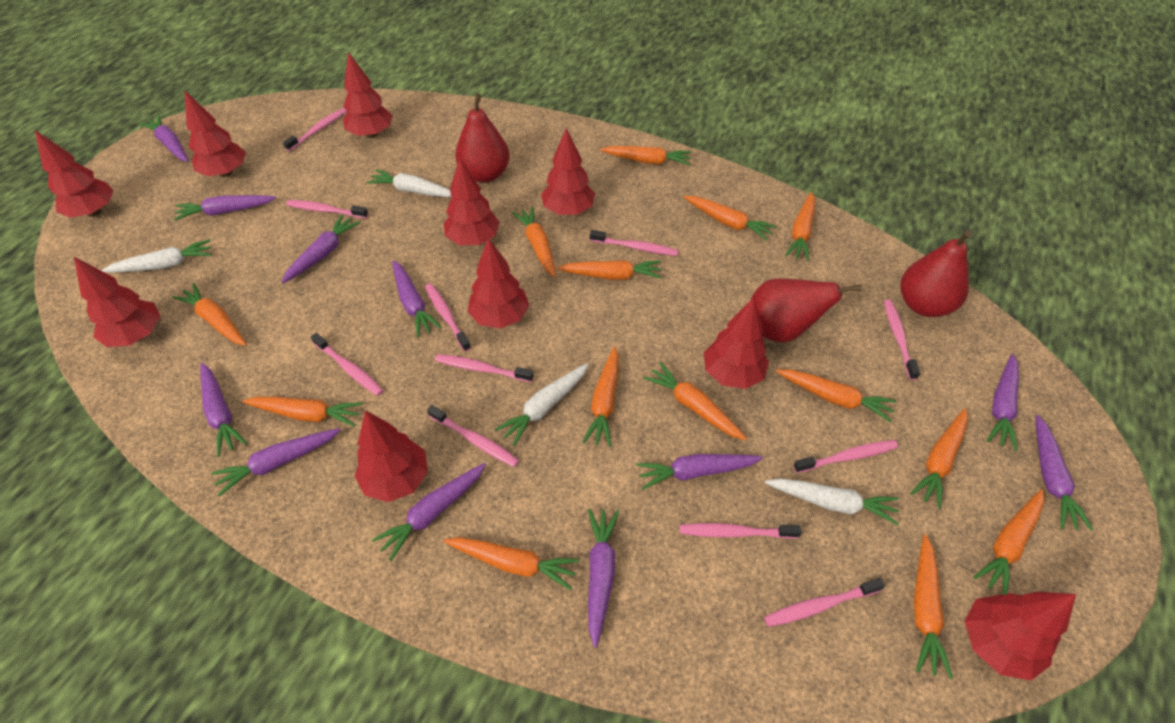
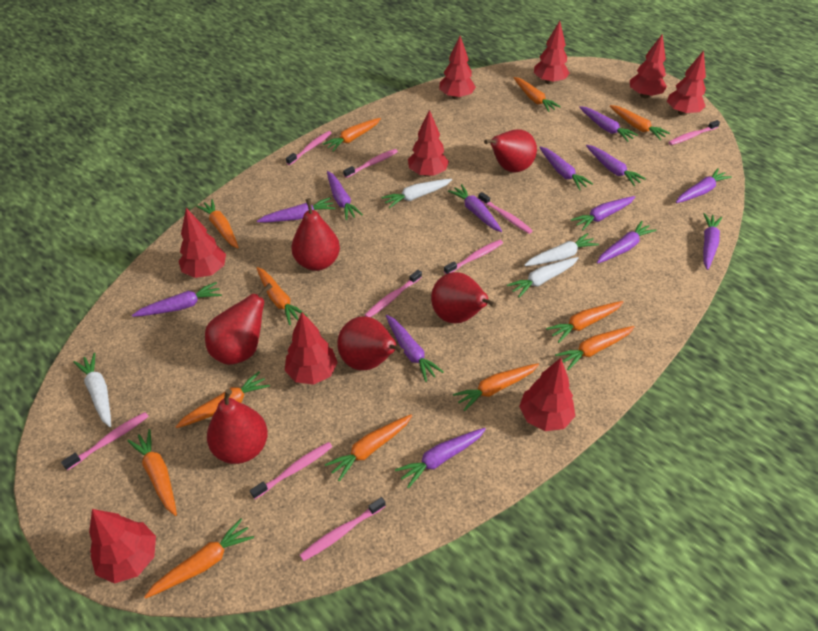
orange carrot: [172,283,247,346] [242,397,363,427] [444,537,579,590] [512,207,556,277] [557,260,662,280] [582,347,619,447] [600,146,692,166] [643,362,747,440] [683,196,777,241] [776,369,897,423] [785,192,815,261] [910,409,968,509] [914,534,953,679] [974,489,1044,595] = 14 -> [127,429,177,516] [144,519,254,599] [175,371,270,428] [196,199,239,248] [256,267,307,325] [323,118,381,151] [325,414,412,481] [453,363,539,411] [514,77,561,112] [546,301,623,343] [555,326,635,370] [610,105,670,140] = 12
pink toothbrush: [283,108,347,151] [286,200,368,219] [311,333,384,396] [425,284,471,352] [427,405,519,467] [435,354,534,382] [590,230,678,256] [680,523,802,539] [764,578,885,627] [793,440,898,473] [884,300,921,380] = 11 -> [61,412,149,470] [250,442,332,499] [286,131,332,165] [300,497,386,561] [343,149,398,178] [365,270,422,317] [444,240,503,274] [479,192,533,234] [669,120,720,145] = 9
purple carrot: [140,116,188,162] [174,195,276,221] [200,363,247,457] [211,428,341,497] [282,215,360,283] [372,463,486,561] [392,260,442,337] [588,509,619,648] [636,454,763,490] [987,354,1019,451] [1036,415,1093,531] = 11 -> [132,282,222,317] [257,197,336,222] [327,171,363,220] [386,315,444,382] [395,428,486,488] [448,184,502,232] [539,146,593,190] [571,196,635,231] [579,106,638,142] [586,145,646,186] [597,221,657,264] [676,168,732,203] [703,213,722,270] = 13
red pear: [455,93,510,183] [750,278,862,342] [901,230,972,317] = 3 -> [205,283,272,365] [207,389,268,464] [291,198,340,271] [337,316,404,370] [431,272,496,323] [484,129,537,173] = 6
red tree: [35,130,114,218] [74,257,160,347] [185,91,246,177] [343,52,393,138] [355,410,428,502] [444,157,500,245] [468,238,529,329] [541,128,595,215] [704,297,769,389] [965,592,1076,680] = 10 -> [89,509,156,584] [178,208,226,278] [285,312,338,385] [408,110,449,177] [439,36,476,100] [519,358,575,431] [534,21,570,84] [630,34,667,98] [667,50,706,116] = 9

